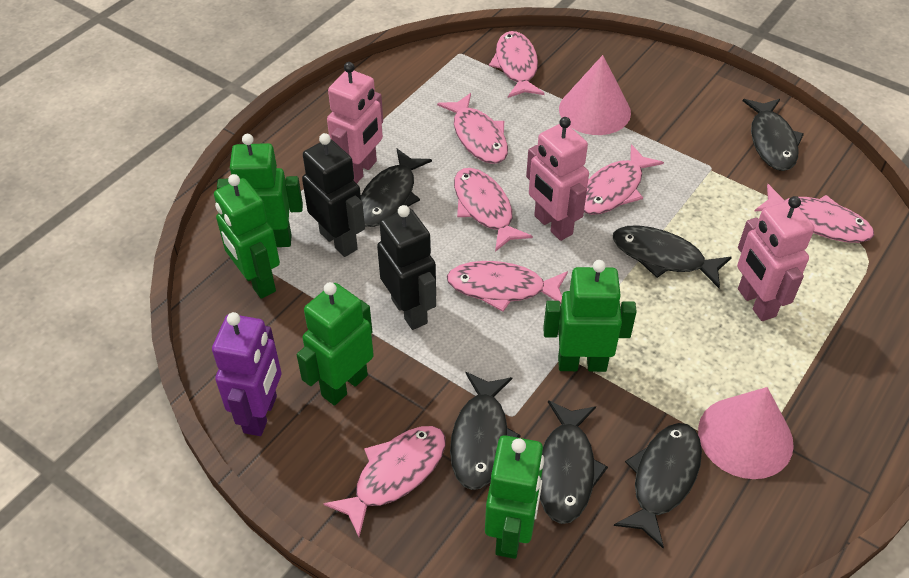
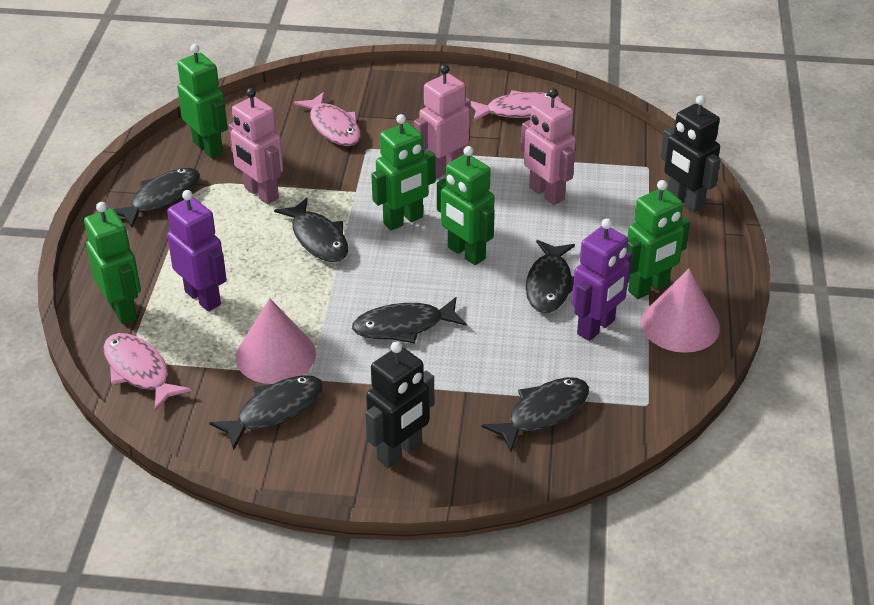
pink fish: [323,426,446,537] [437,93,508,164] [447,261,568,312] [454,168,533,252] [489,31,545,98] [584,144,664,215] [755,184,874,243] = 7 -> [103,333,192,411] [294,92,361,146] [471,90,563,122] = 3
purple robot: [212,312,281,436] = 1 -> [167,190,227,311] [572,218,632,341] = 2

